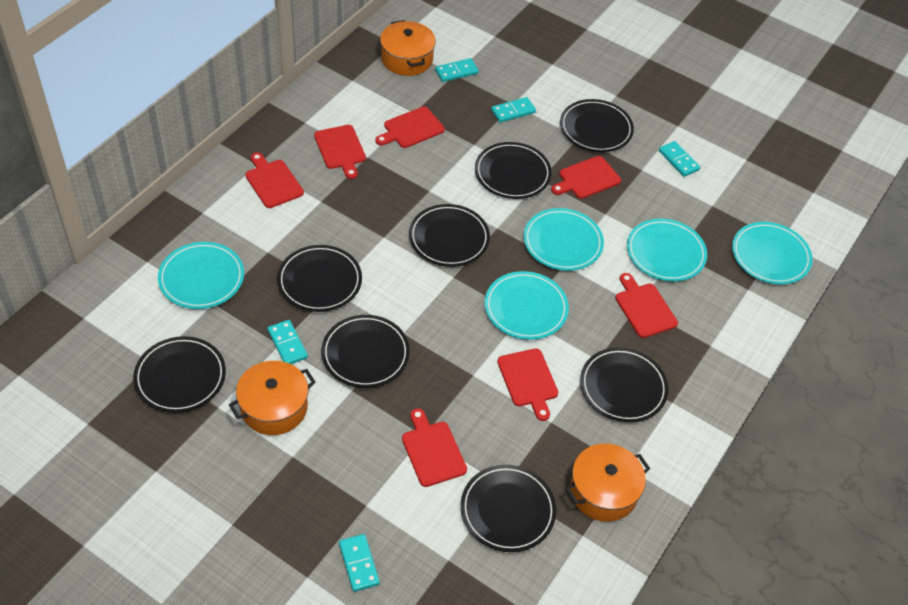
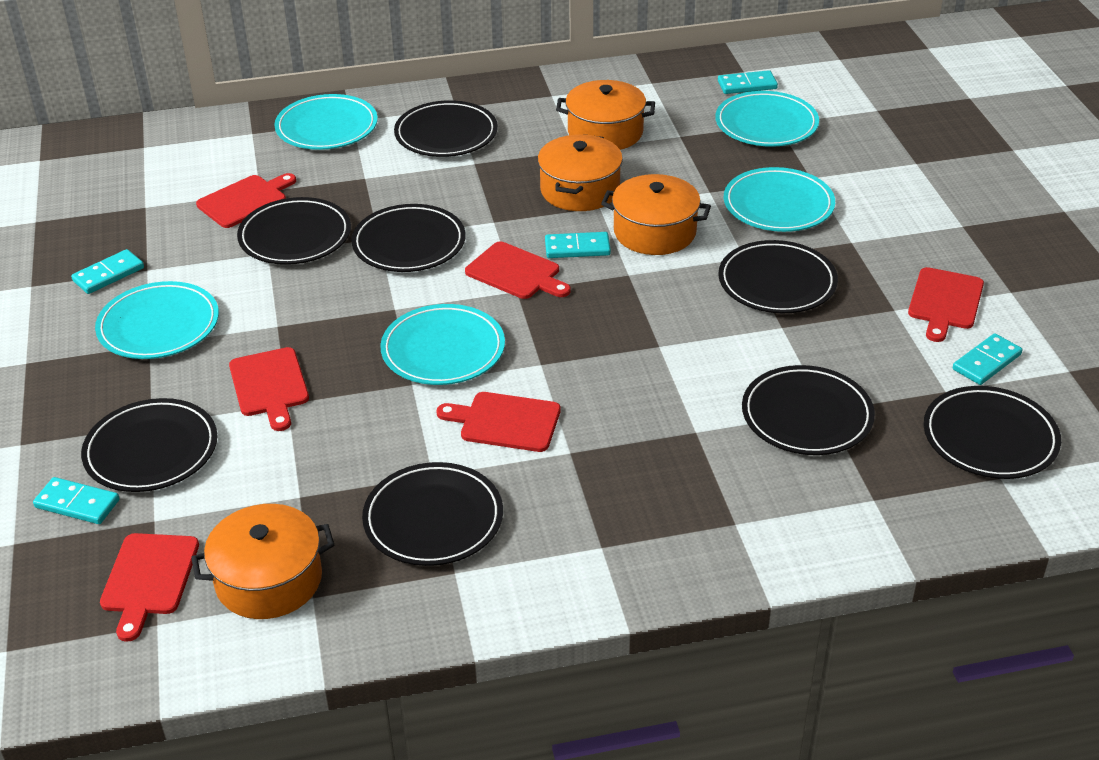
orange pot: [229,361,315,435] [380,20,436,76] [565,444,650,522] = 3 -> [191,504,334,619] [538,134,623,211] [556,80,655,150] [601,174,711,255] = 4
red cutting board: [245,153,304,208] [314,125,366,179] [375,107,445,148] [402,408,467,487] [497,348,558,421] [551,156,621,199] [615,273,678,338] = 7 -> [100,533,199,642] [196,173,296,228] [229,347,309,431] [436,392,561,452] [465,242,571,299] [908,267,984,342] = 6

